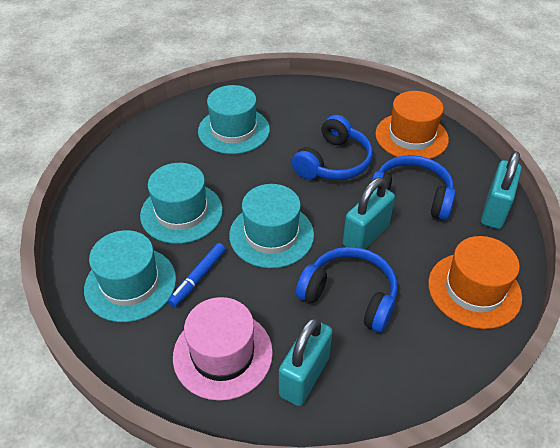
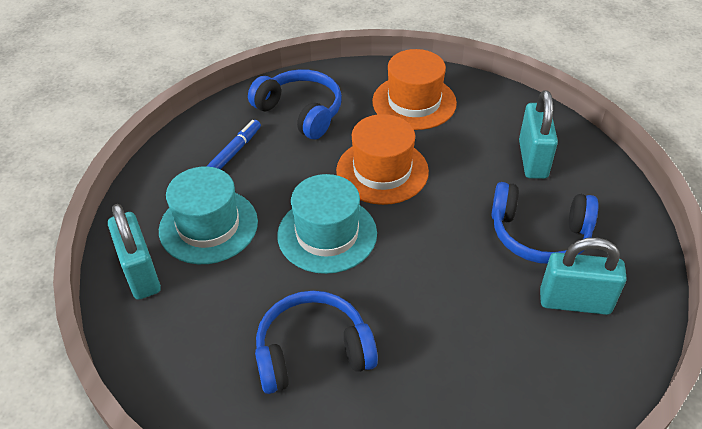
pink hat: [173,297,273,401] = 1 -> none = 0
turquoise hat: [84,230,176,322] [140,163,223,244] [198,85,270,154] [229,184,314,268] = 4 -> [159,167,258,264] [277,174,377,274] = 2

